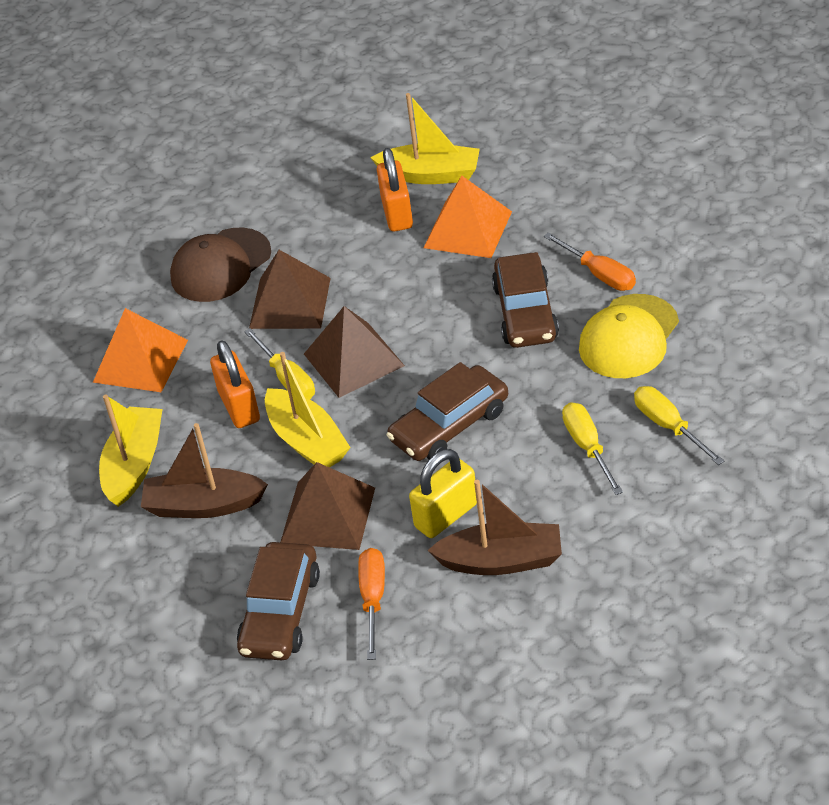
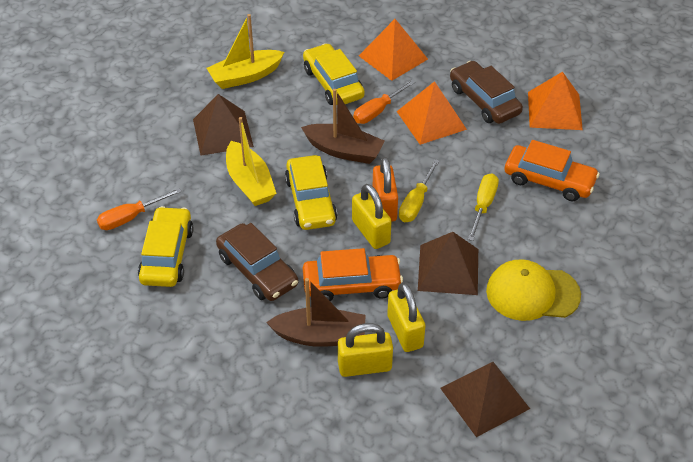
brown cap: [170,227,271,302] = 1 -> none = 0
brown car: [237,542,320,660] [387,362,508,461] [492,252,559,348] = 3 -> [216,223,298,301] [450,61,523,124] = 2
orange car: none = 0 -> [303,248,403,301] [504,140,600,201] = 2
orange padlock: [210,340,260,428] [377,148,413,232] = 2 -> [373,157,398,222] = 1
orange pyramid: [93,308,188,392] [423,176,512,258] = 2 -> [359,19,428,81] [397,81,467,145] [528,72,583,130] = 3
yellow boat: [99,395,163,507] [265,352,351,468] [370,93,480,184] = 3 -> [207,14,285,89] [226,117,277,206] = 2
yellow car: none = 0 -> [138,206,193,287] [285,155,337,230] [303,43,365,105] = 3
yellow padlock: [409,449,477,538] = 1 -> [338,323,393,377] [352,184,392,249] [387,283,425,352] = 3
yellow screwdriver: [244,328,315,400] [562,402,623,495] [634,386,724,465] = 3 -> [399,159,440,222] [468,173,499,241] = 2

